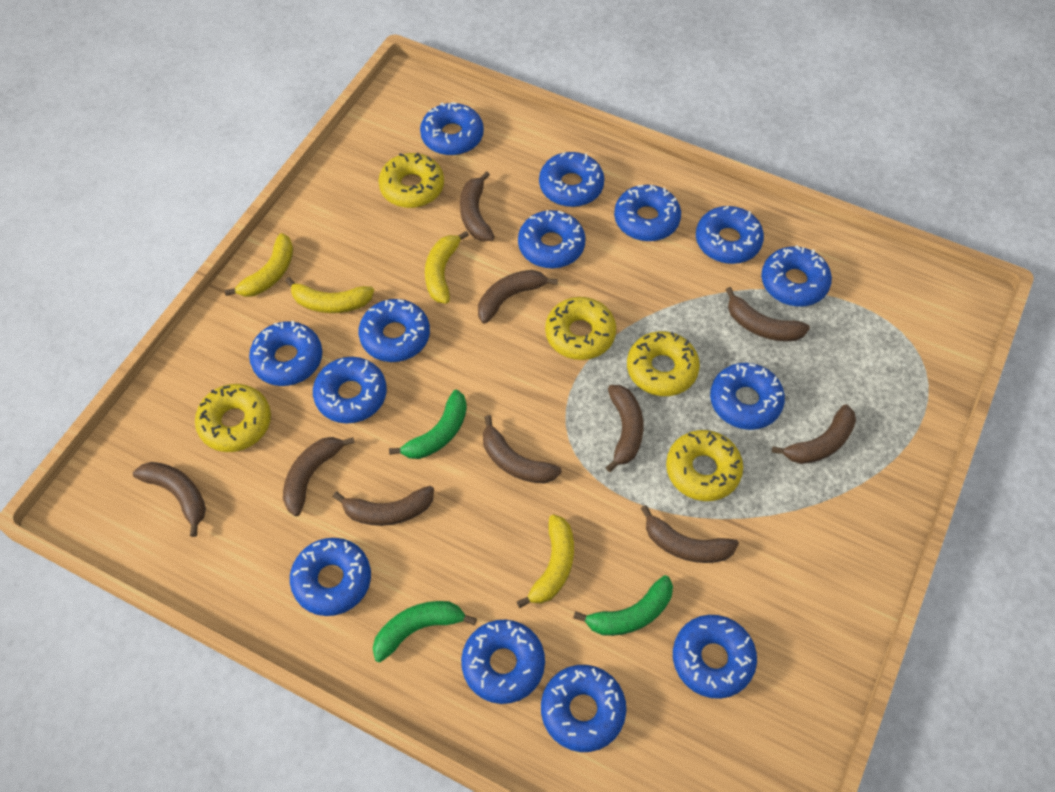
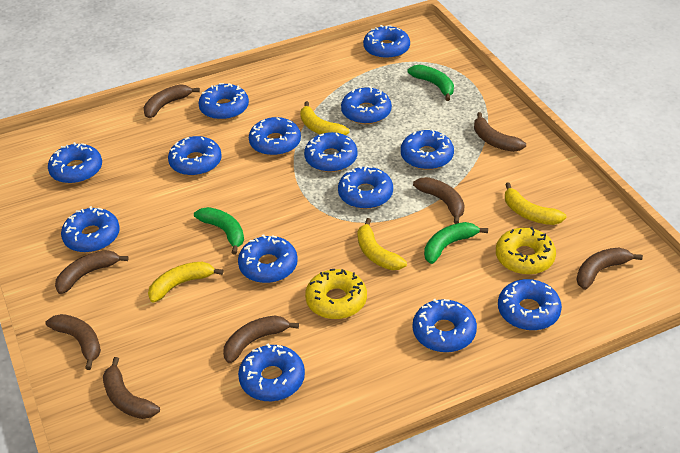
brown banana: [133,462,206,537] [283,437,355,516] [333,486,434,526] [460,171,495,242] [478,270,558,324] [483,415,562,484] [606,385,644,472] [641,505,739,563] [726,287,810,341] [772,404,856,464] = 10 -> [45,314,101,370] [55,250,129,294] [103,357,160,419] [144,84,200,118] [223,315,299,363] [413,177,465,224] [474,112,526,152] [576,247,643,290] = 8
yellow donut: [195,384,271,452] [378,152,444,208] [545,297,616,360] [627,331,700,396] [666,430,743,501] = 5 -> [305,269,367,319] [496,227,556,275] = 2

